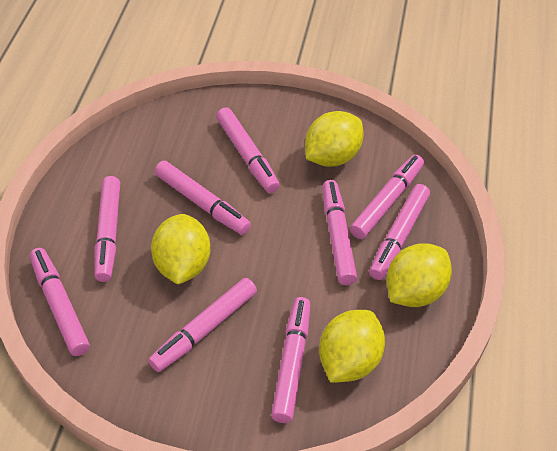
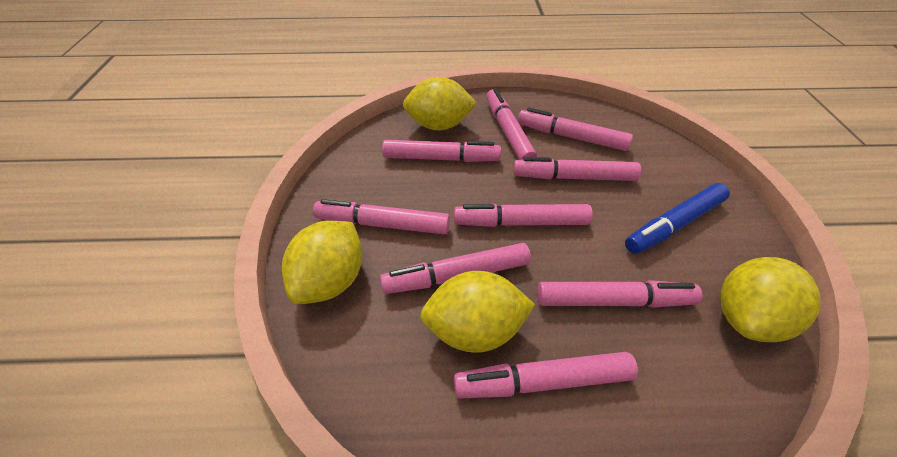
blue marker: none = 0 -> [625,183,730,254] = 1

